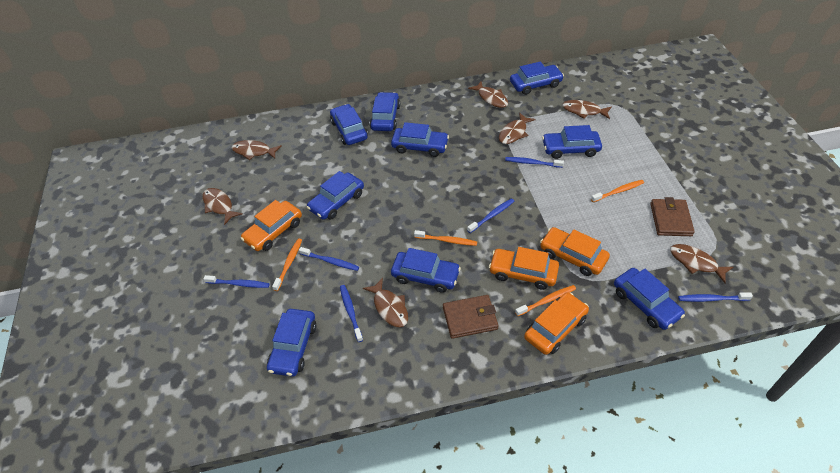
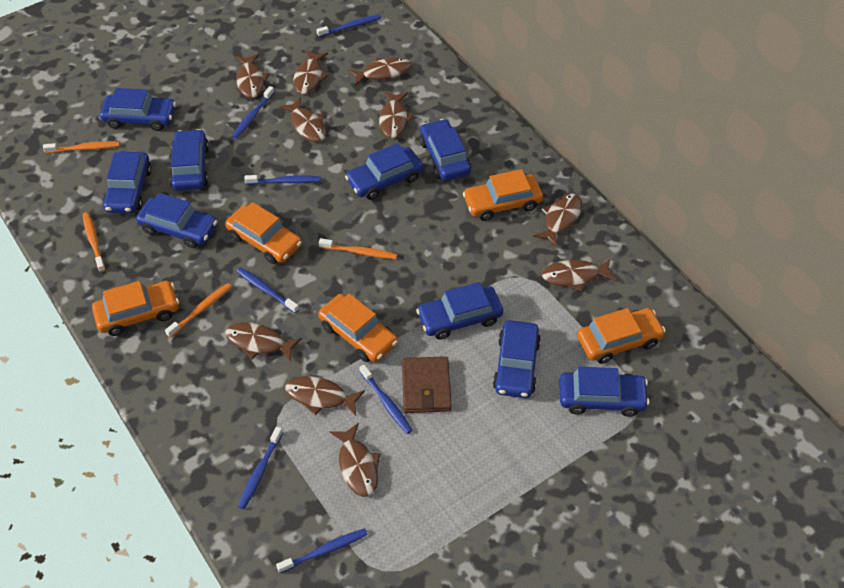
blue toothbrush: [203,275,270,288] [299,247,359,271] [340,285,363,342] [467,198,514,233] [505,157,564,168] [678,292,753,302] = 6 -> [232,86,274,139] [236,267,299,313] [238,427,283,509] [244,175,321,185] [276,528,368,573] [316,15,381,37] [359,365,412,434] = 7
brown fish: [203,188,242,225] [232,140,282,160] [363,278,408,327] [468,82,508,108] [499,113,536,144] [562,100,612,119] [670,244,733,283] = 7 -> [225,322,302,362] [235,53,270,98] [279,97,326,142] [285,376,365,416] [293,50,328,94] [330,423,380,497] [348,57,412,86] [379,91,414,138] [533,193,582,247] [542,259,616,292] = 10
brown wallet: [443,295,498,339] [650,197,695,236] = 2 -> [402,356,452,413] = 1
orange car: [241,200,302,251] [489,247,559,290] [524,292,589,355] [540,227,610,276] = 4 -> [92,281,179,336] [225,202,302,264] [318,293,398,362] [463,169,543,221] [577,308,666,364] = 5

